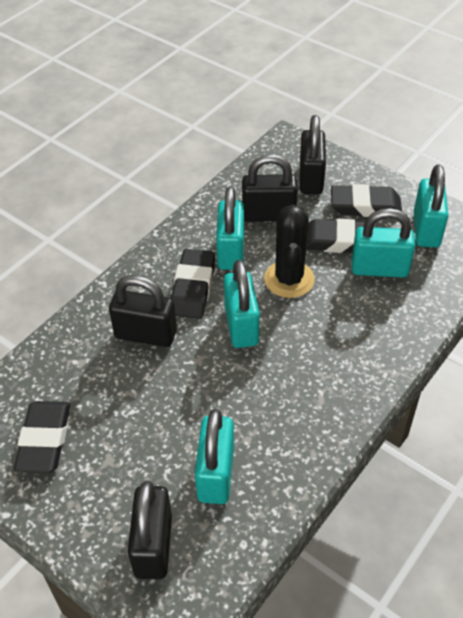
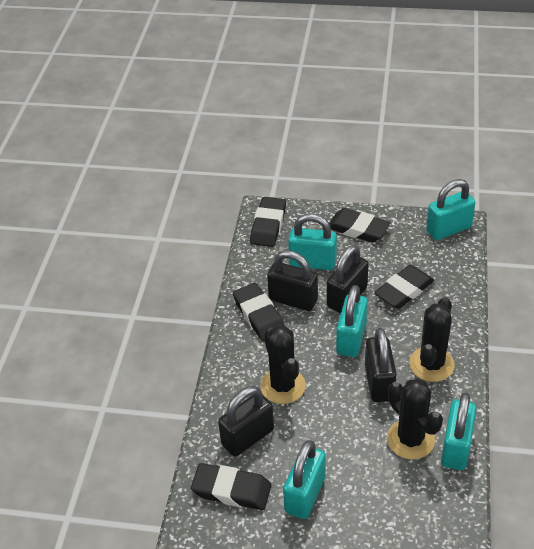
black cactus: [264,205,315,298] = 1 -> [260,325,306,404] [387,378,443,459] [409,297,455,382] = 3
black eraser: [14,401,70,473] [171,249,215,319] [306,219,377,253] [331,184,402,217] = 4 -> [191,463,271,510] [233,283,285,341] [250,197,286,247] [329,208,390,242] [374,265,434,309] = 5

